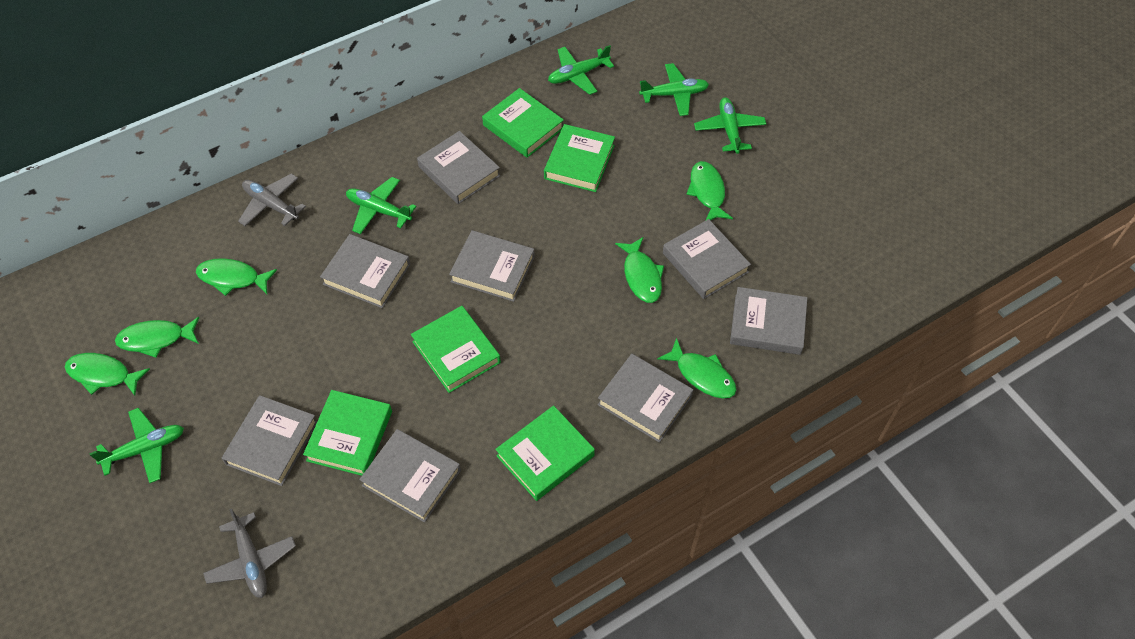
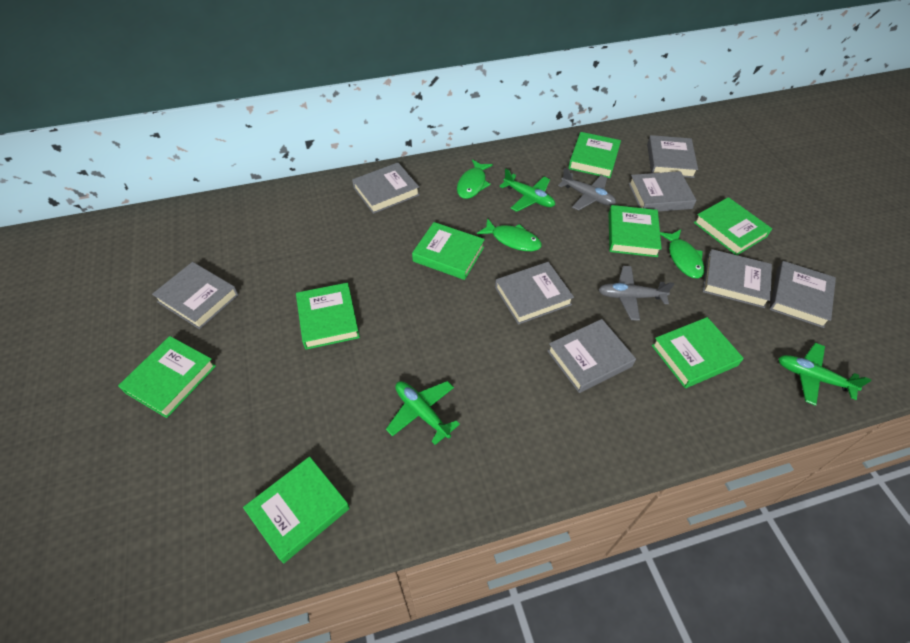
green book: [303,390,392,476] [411,306,501,393] [482,88,564,158] [495,405,595,501] [544,124,615,192] = 5 -> [118,336,216,418] [243,456,350,564] [296,283,360,349] [412,222,485,280] [569,132,621,178] [609,205,662,257] [652,317,744,388] [694,197,772,255] = 8
green fish: [65,353,150,396] [115,317,199,358] [196,258,277,296] [615,237,664,303] [657,338,736,398] [686,161,733,221] = 6 -> [457,159,493,199] [477,218,542,251] [660,229,704,278] = 3
green plane: [89,408,184,483] [346,177,416,234] [548,45,614,95] [639,63,709,116] [694,97,766,154] = 5 -> [386,381,460,445] [499,169,555,212] [778,343,872,406] = 3

